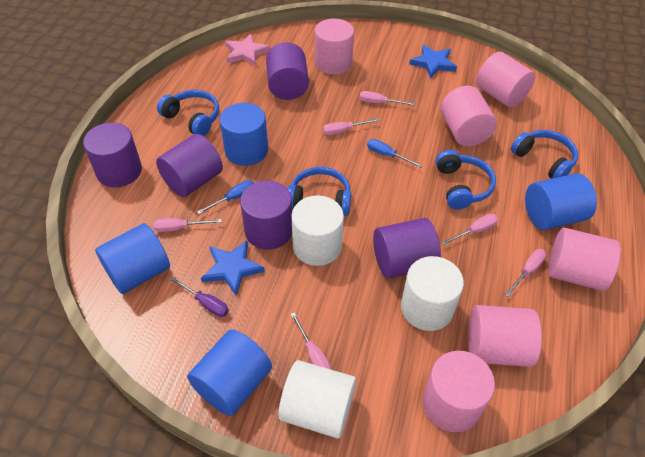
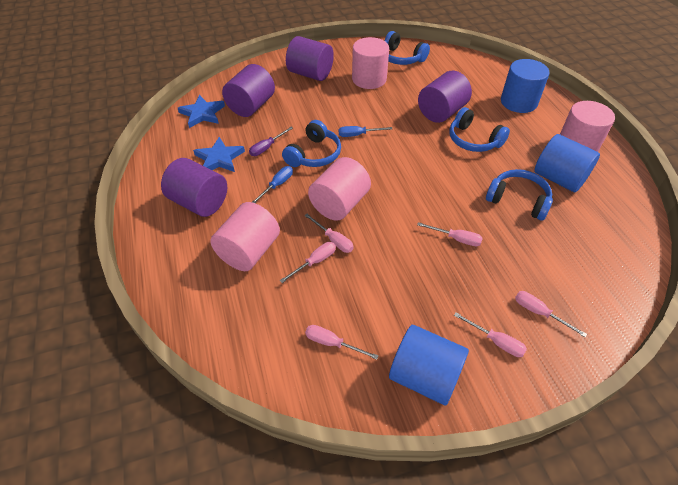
blue cylinder: [95,223,170,294] [187,330,272,416] [220,103,268,166] [525,173,597,230] = 4 -> [389,325,469,405] [501,59,550,113] [534,134,600,192] = 3
pink cylinder: [315,19,354,74] [422,351,495,432] [441,86,497,146] [468,305,542,367] [476,52,535,108] [548,228,620,291] = 6 -> [210,202,280,271] [308,157,371,221] [352,37,389,89] [560,101,615,152] = 4
pink star: [225,34,270,66] = 1 -> none = 0
purple cylinder: [83,123,142,187] [156,134,223,197] [240,180,292,250] [266,42,309,100] [373,218,441,279] = 5 -> [161,158,227,217] [222,64,275,117] [286,36,334,81] [418,71,472,123] = 4
white cylinder: [278,360,356,439] [291,195,344,266] [401,256,464,331] = 3 -> none = 0

